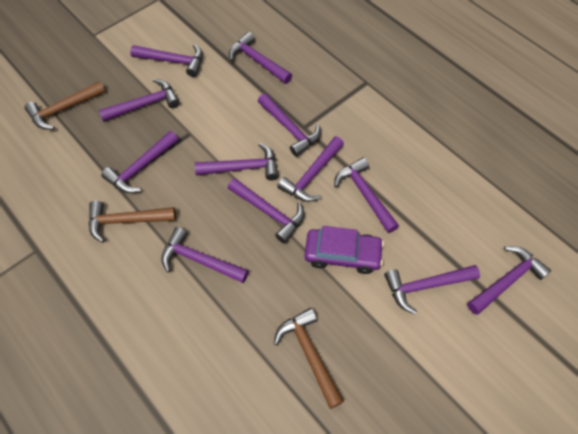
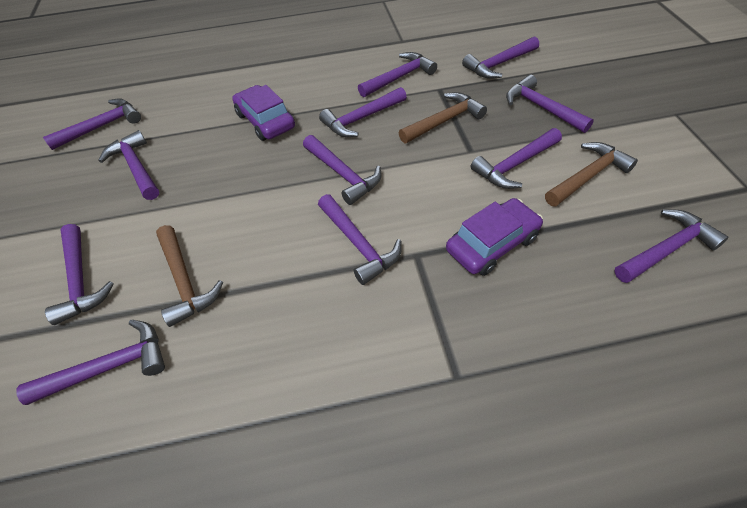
purple car: [305,226,384,274] = 1 -> [232,85,295,141] [446,198,543,276] = 2

